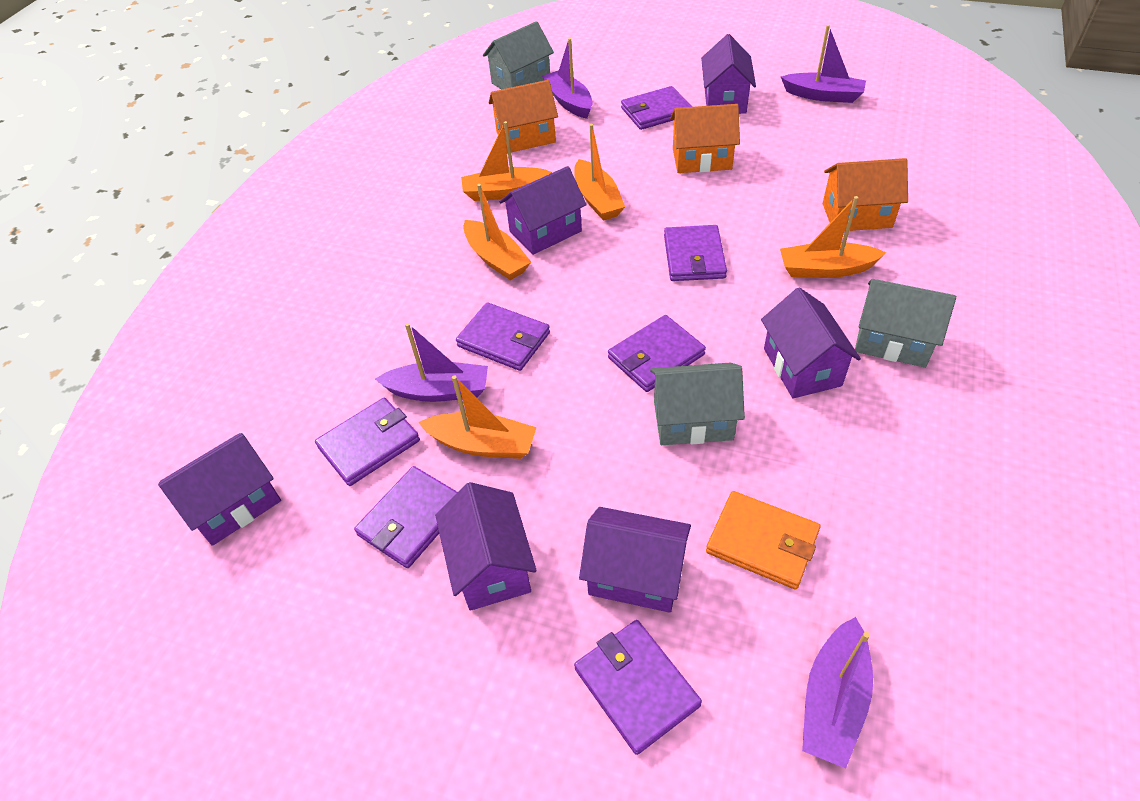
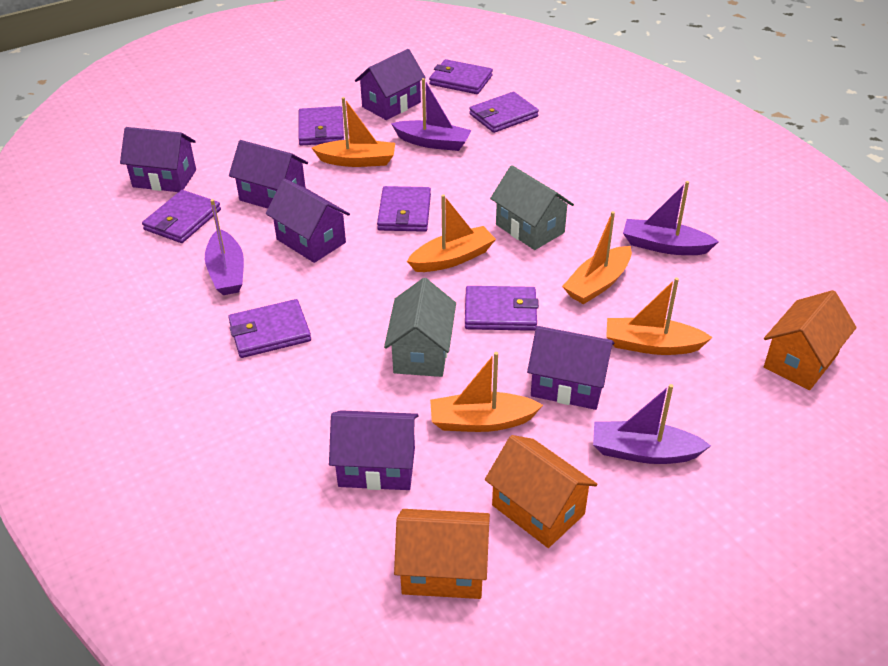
grey house: [483,21,554,90] [650,363,745,445] [855,279,956,368] = 3 -> [384,278,456,377] [490,165,574,250] = 2
orange wallet: [706,491,820,590] = 1 -> none = 0

